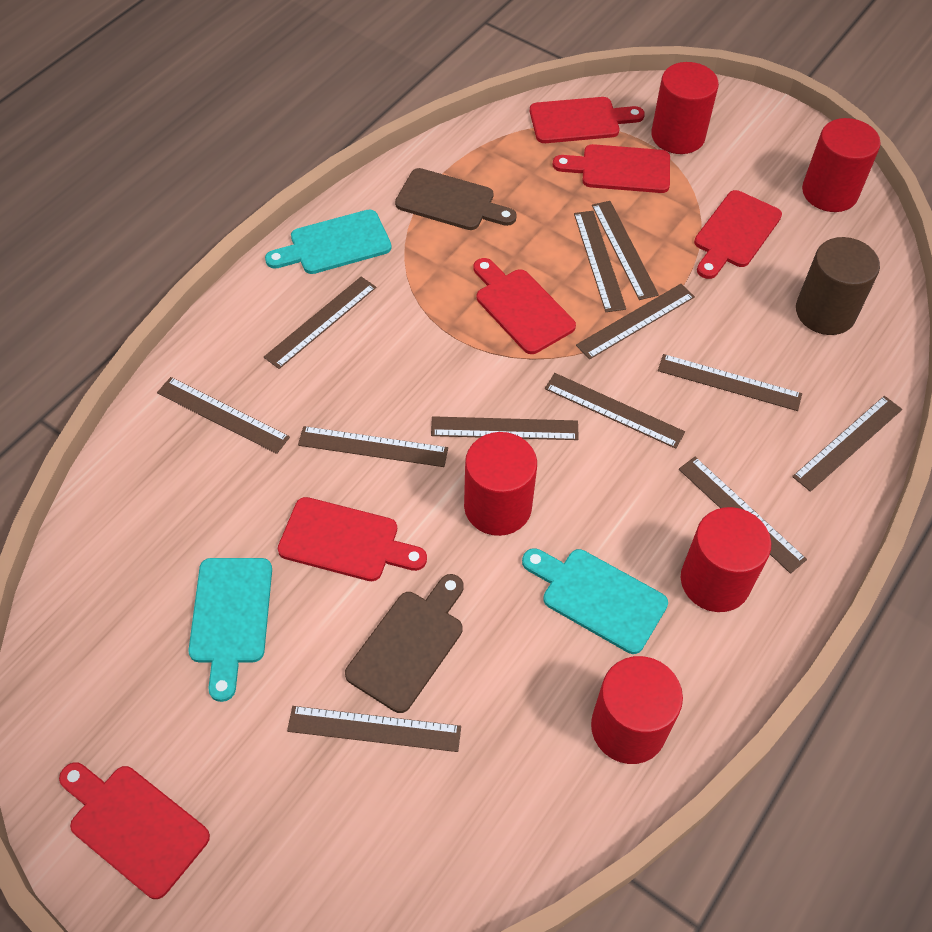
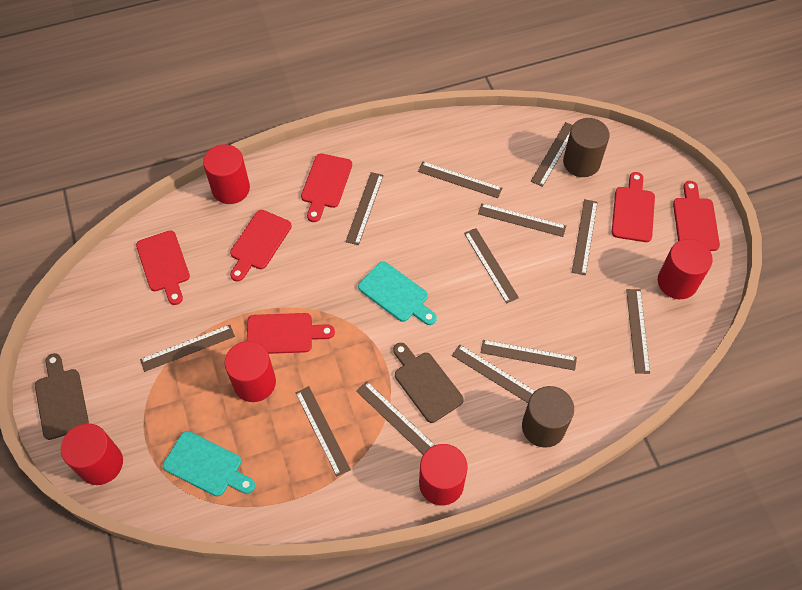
brown cylinder: [796,237,880,335] = 1 -> [522,386,574,448] [563,118,610,177] = 2
turquoise cutting board: [188,558,272,702] [265,209,392,274] [522,548,668,654] = 3 -> [163,431,255,497] [358,261,437,325] = 2

